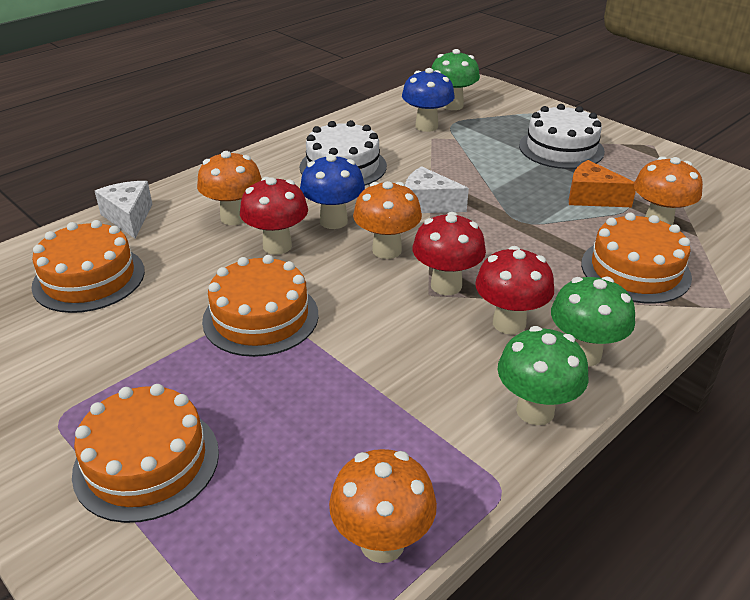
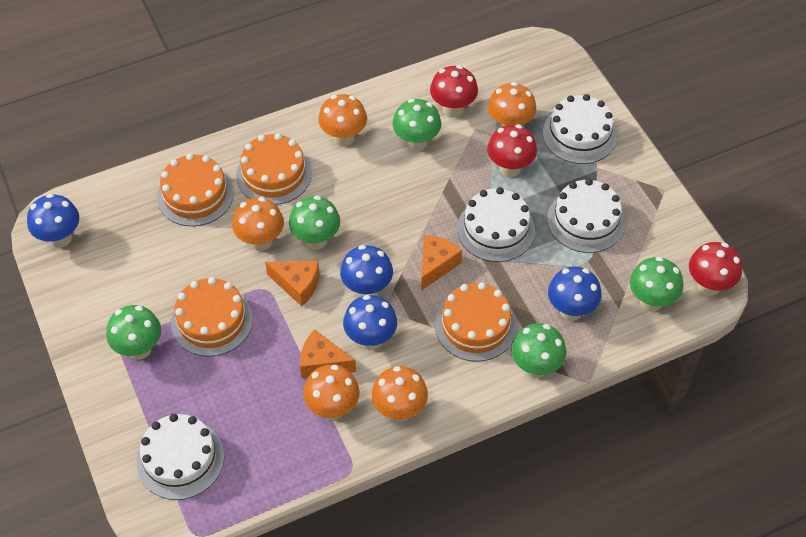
blue mushroom: [300,154,365,229] [402,68,455,132] = 2 -> [27,194,79,248] [340,245,393,297] [343,295,397,350] [548,267,602,321] = 4
green mushroom: [432,49,480,110] [498,326,589,425] [551,276,635,367] = 3 -> [106,305,161,360] [289,196,340,250] [392,99,441,151] [511,323,566,378] [630,256,683,311] = 5
orange cheese: [569,160,636,207] = 1 -> [265,261,319,306] [300,329,356,378] [421,235,462,290] = 3
orange mushroom: [197,151,262,225] [329,449,437,563] [353,181,422,259] [634,156,703,225] = 4 -> [232,197,284,251] [303,364,360,420] [318,94,367,147] [372,366,428,422] [488,82,536,128] = 5
white cake: [300,120,387,185] [519,104,605,169] = 2 -> [137,414,224,500] [457,187,535,262] [543,94,617,164] [547,178,625,253] = 4
white cheese: [95,181,153,238] [405,166,469,213] = 2 -> none = 0

